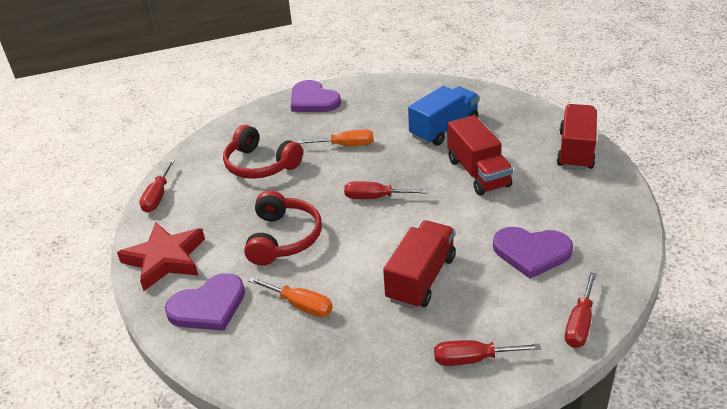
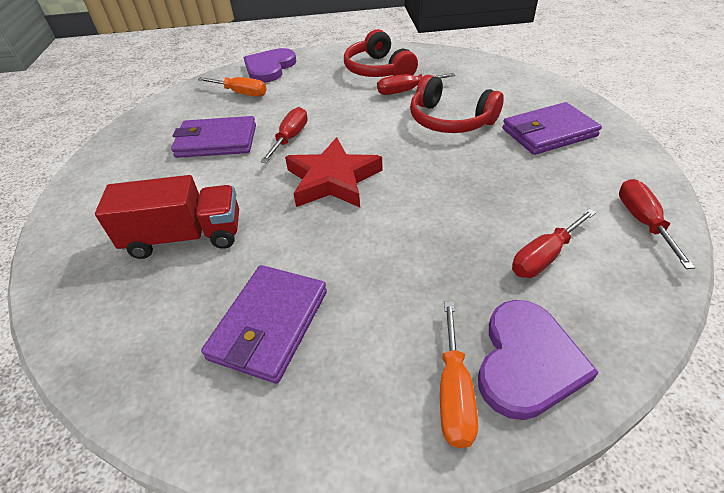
blue truck: [408,86,479,146] = 1 -> none = 0
purple heart: [165,273,245,331] [291,80,341,112] [493,227,573,279] = 3 -> [244,48,297,83] [478,300,599,420] = 2
purple wallet: none = 0 -> [171,116,256,158] [201,265,327,384] [502,102,602,155] = 3
red truck: [383,220,456,309] [447,115,513,195] [557,104,597,170] = 3 -> [95,175,239,259] = 1

